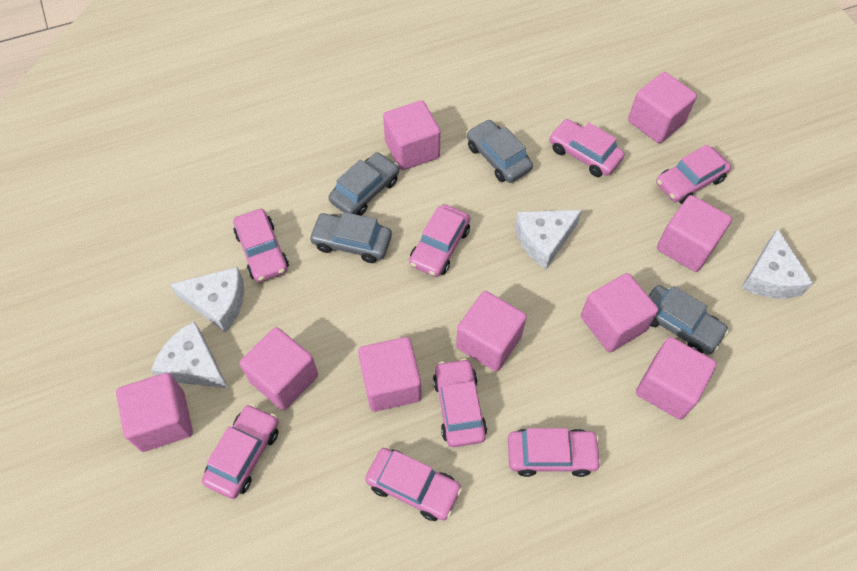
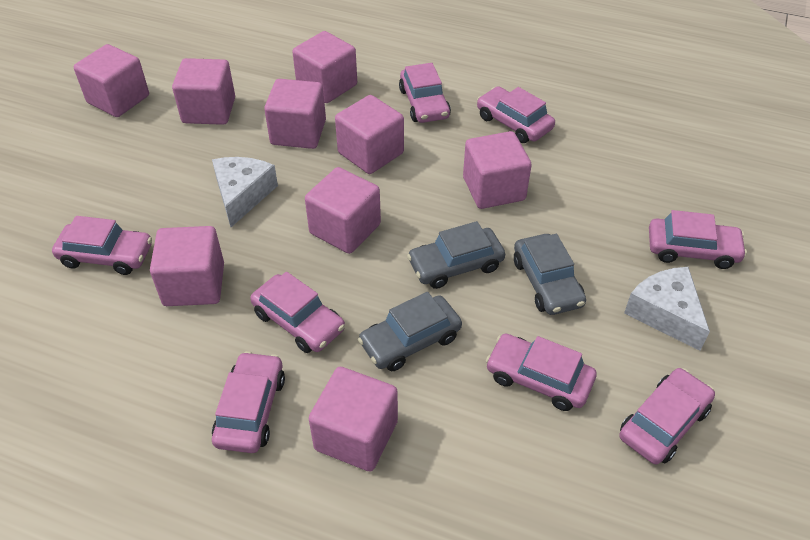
grey car: [309,212,392,263] [329,152,399,216] [467,120,533,183] [648,285,729,355] = 4 -> [358,292,462,371] [407,221,505,289] [514,234,586,315] = 3
white cheese: [151,321,228,388] [170,267,244,333] [515,210,582,269] [741,229,813,299] = 4 -> [212,157,278,227] [624,267,710,351] = 2

